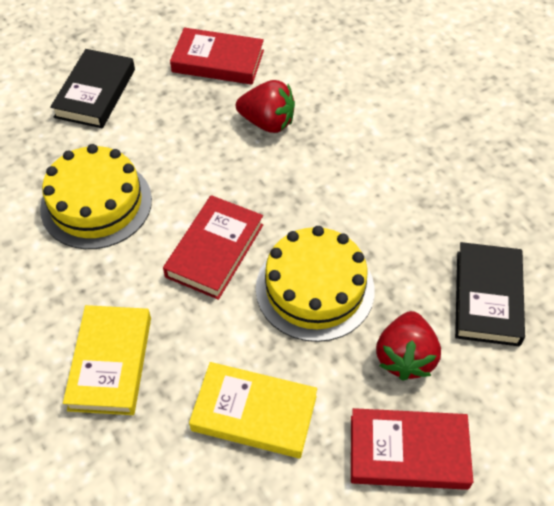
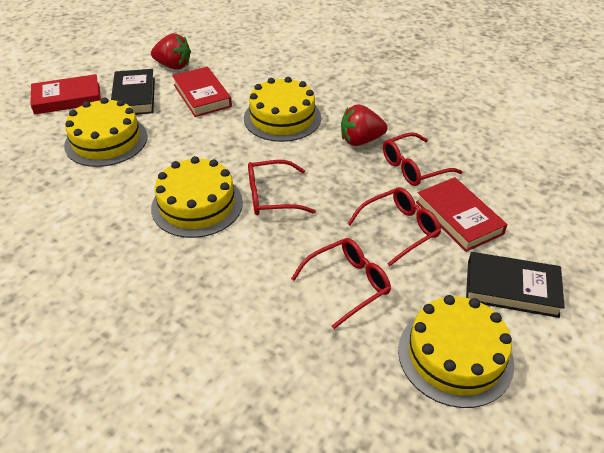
red glasses: none = 0 -> [248,160,316,215] [291,238,391,329] [347,187,441,267] [383,132,463,186] = 4
yellow book: [63,305,151,415] [189,362,317,458] = 2 -> none = 0
yellow cake: [40,144,152,249] [256,226,375,342] = 2 -> [64,97,148,167] [151,156,243,238] [244,77,321,142] [398,295,514,408] = 4

